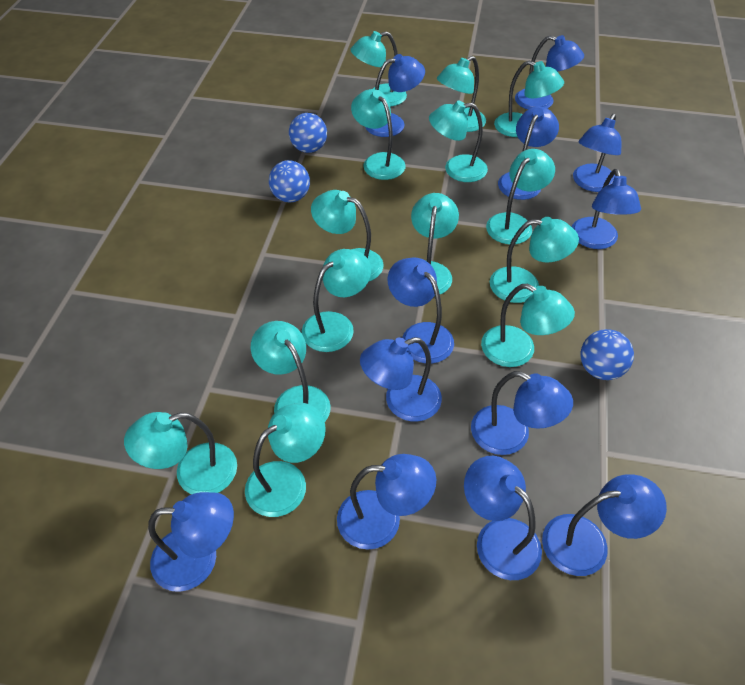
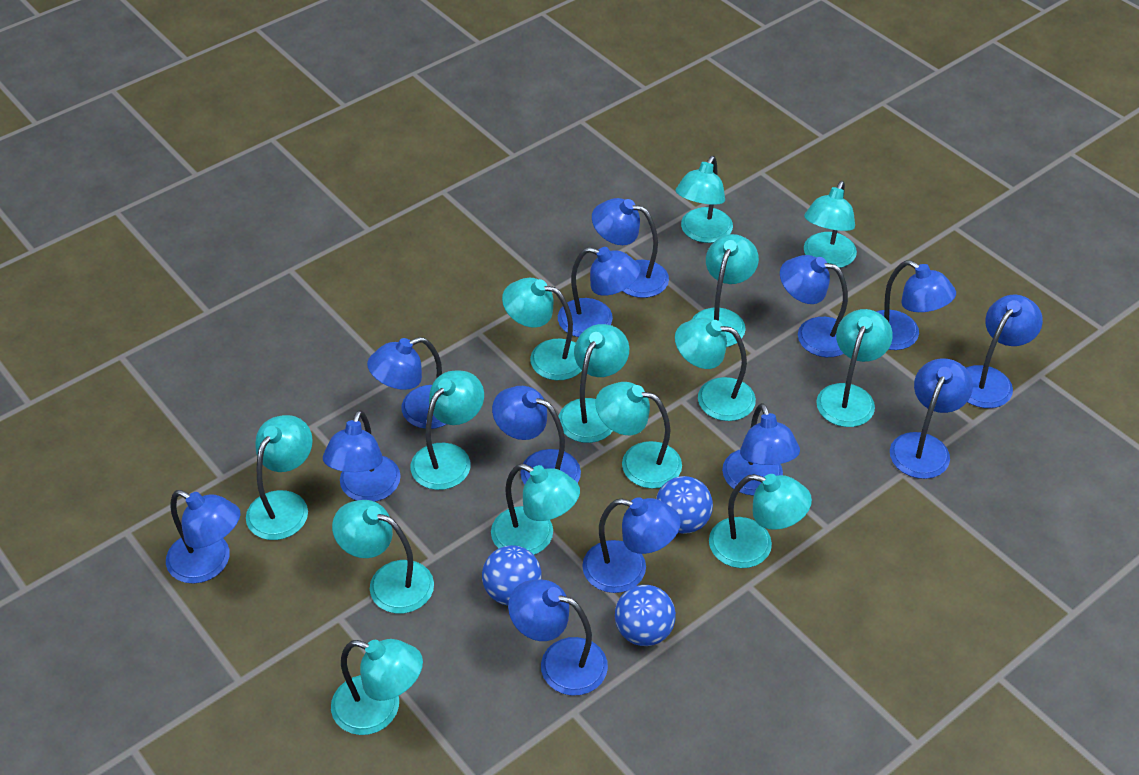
blue lamp: [148,492,234,592] [337,454,436,550] [360,337,442,422] [365,54,425,137] [387,257,454,364] [464,456,542,580] [471,371,573,455] [498,106,559,200] [515,35,584,110] [542,474,667,576] [572,169,641,249] [573,114,621,192] = 12 -> [166,490,240,584] [323,410,401,502] [367,337,446,429] [492,386,581,485] [508,580,608,695] [558,247,640,337] [582,497,681,593] [592,198,669,298] [722,403,800,496] [780,255,848,357] [876,260,956,350] [890,358,973,479] [966,294,1043,408] = 13

